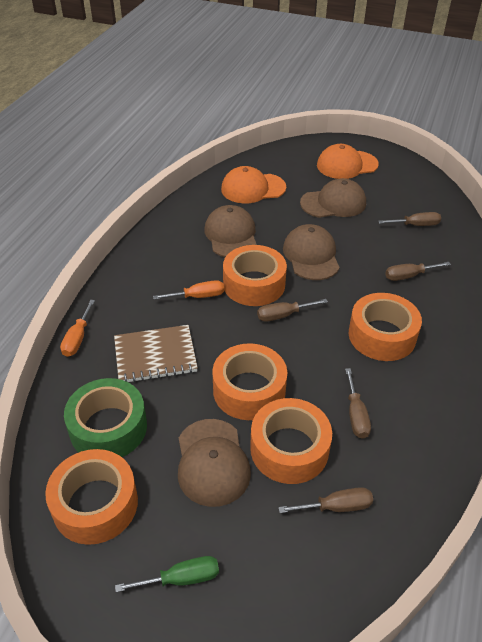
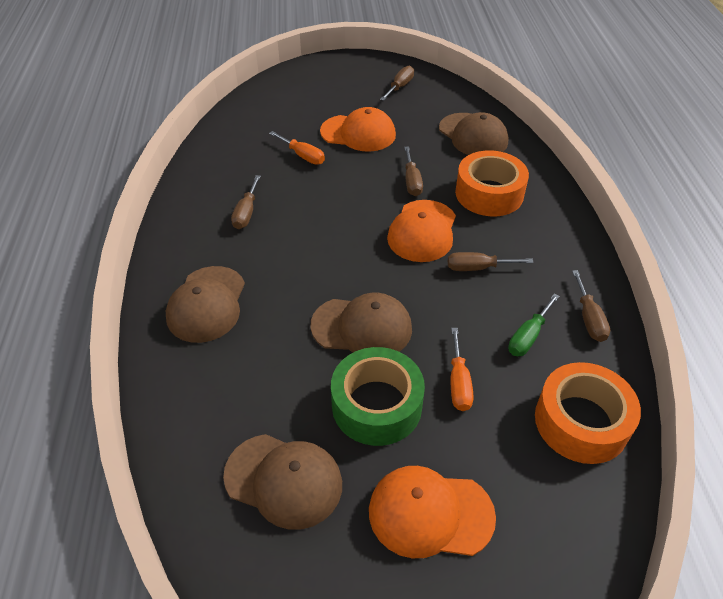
brown notebook: [114,325,198,382] = 1 -> none = 0
orange cap: [221,166,286,203] [317,144,379,179] = 2 -> [320,107,396,152] [369,466,496,558] [387,200,456,262] = 3
orange tape: [45,449,138,545] [212,343,287,420] [223,245,287,306] [250,398,332,484] [349,293,422,361] = 5 -> [455,150,529,216] [535,362,641,464] = 2

